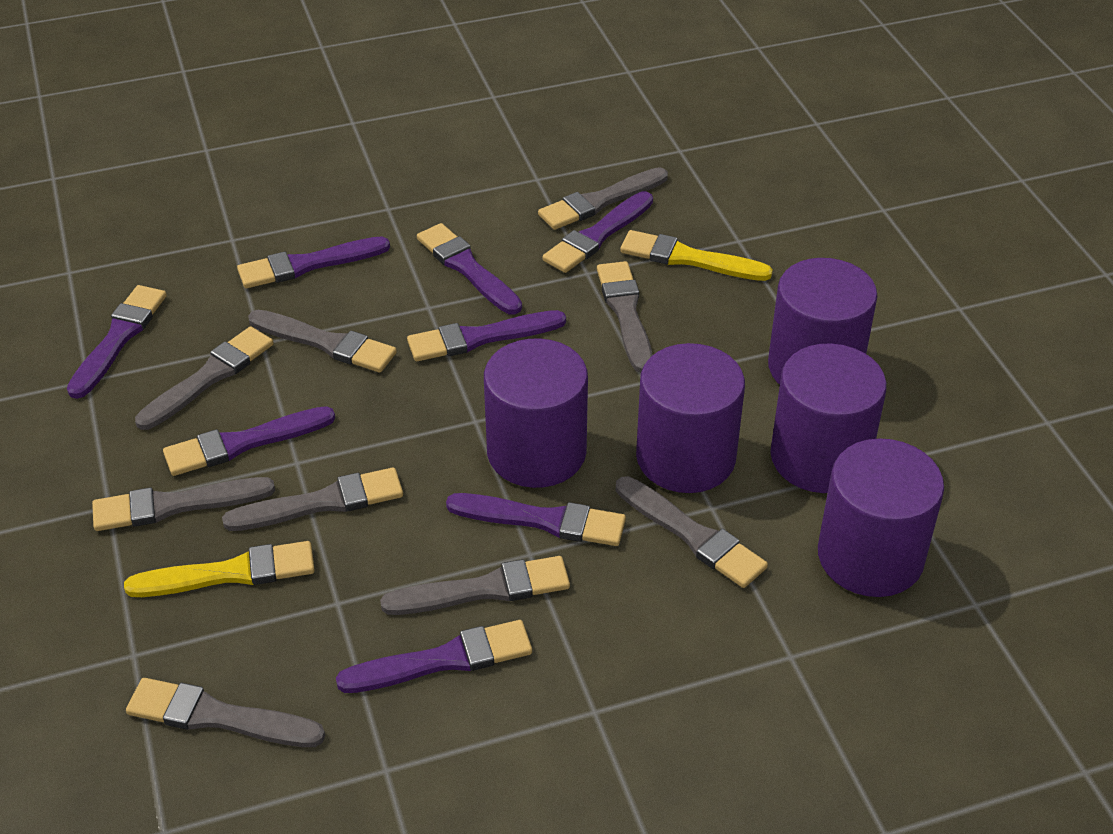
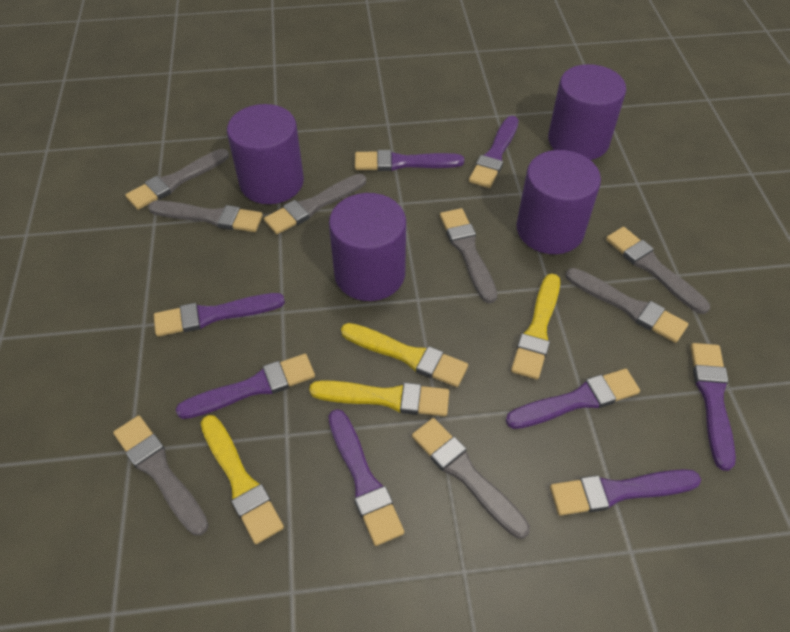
grey brush: [92,477,275,531] [126,678,325,747] [135,326,274,430] [222,467,403,531] [248,310,397,372] [380,556,570,615] [538,167,668,230] [597,261,653,373] [616,476,768,588] = 9 -> [113,416,209,536] [125,149,229,210] [148,201,263,232] [264,174,366,234] [412,418,530,539] [440,208,497,303] [566,268,688,343] [606,227,710,314] = 8
purple cylinder: [484,339,588,488] [636,343,745,493] [768,258,877,385] [770,344,887,493] [818,438,944,597] = 5 -> [227,104,304,204] [329,193,406,301] [516,150,601,254] [548,64,626,160] = 4
yellow brush: [124,541,314,597] [620,230,773,281] = 2 -> [201,415,284,544] [309,380,449,416] [341,323,468,387] [511,273,560,380] = 4

